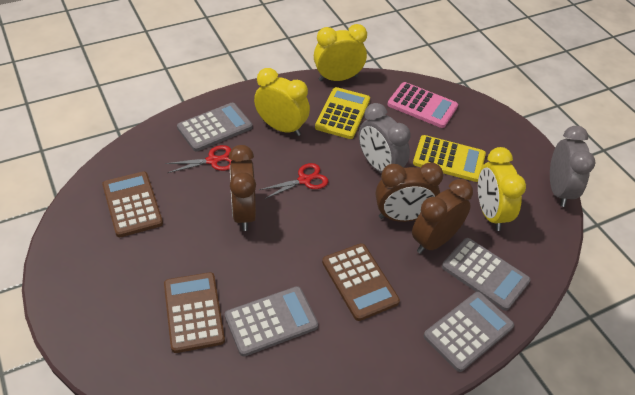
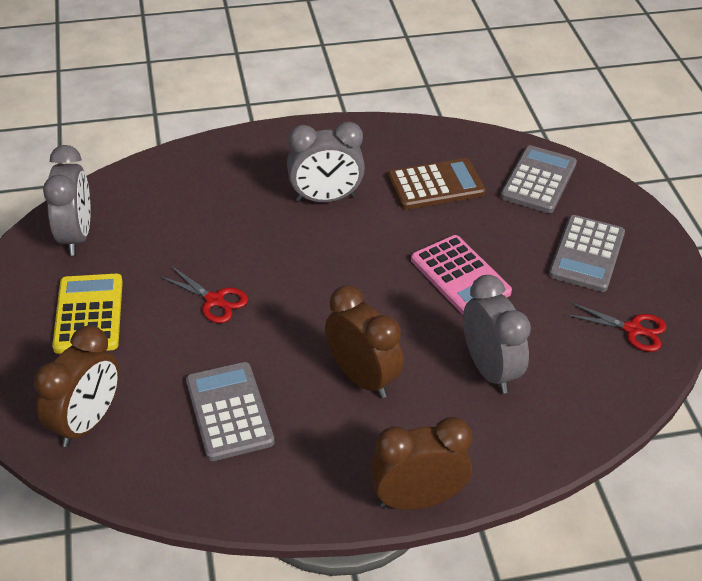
brown calculator: [102,171,163,237] [164,272,225,353] [322,243,400,321] = 3 -> [388,158,486,210] = 1
grey calculator: [177,103,253,152] [225,286,318,356] [424,292,514,372] [442,238,531,311] = 4 -> [186,362,275,461] [500,145,577,213] [549,215,625,292] = 3
grey clock: [358,103,411,173] [550,126,596,207] = 2 -> [43,145,91,256] [287,121,365,202] [463,275,531,394] = 3
yellow calculator: [315,87,370,139] [413,135,486,182] = 2 -> [52,274,123,354] = 1
yellow clock: [254,68,310,136] [314,24,367,81] [478,147,526,231] = 3 -> none = 0

